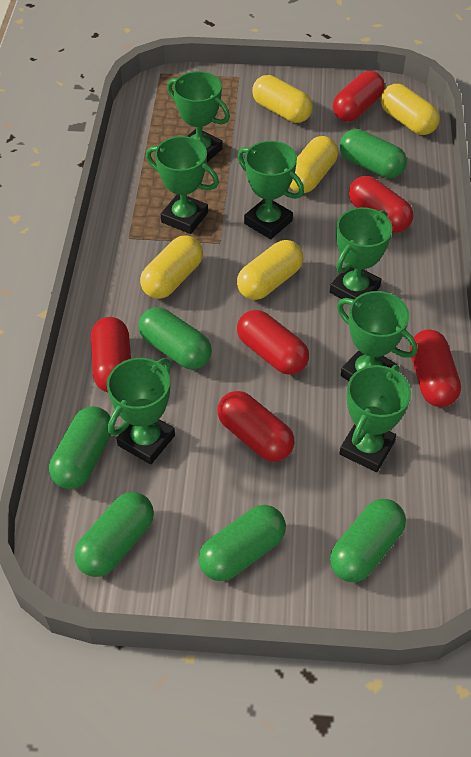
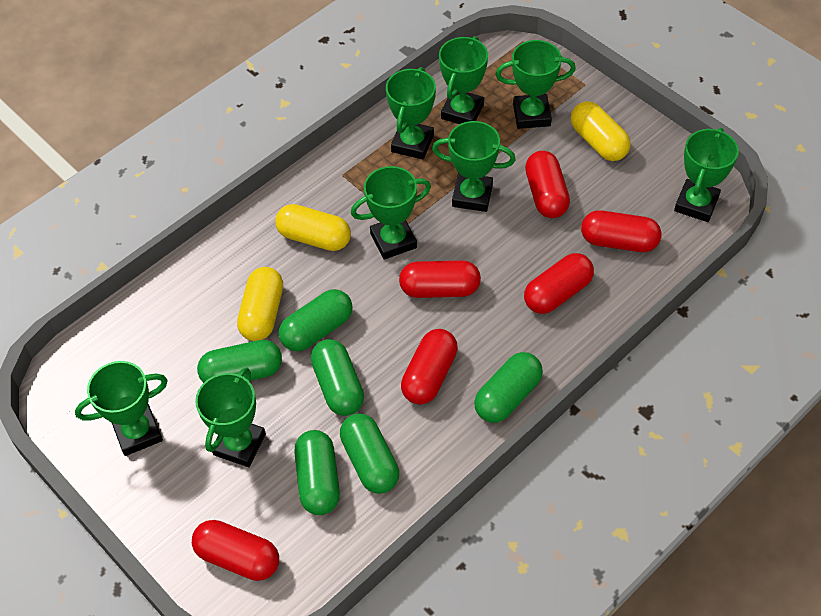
green trophy: [107,358,175,465] [146,136,219,234] [167,71,230,162] [238,141,304,239] [330,207,392,299] [337,291,417,381] [339,365,411,472] = 7 -> [75,361,168,456] [195,367,266,467] [351,166,431,260] [386,67,436,160] [432,121,516,212] [439,36,488,124] [496,40,576,129] [674,128,739,222] = 8
yellow capsule: [140,235,203,299] [237,240,303,300] [252,75,313,123] [290,136,338,193] [381,84,440,135] = 5 -> [237,267,283,341] [275,204,351,251] [571,101,631,161] = 3

